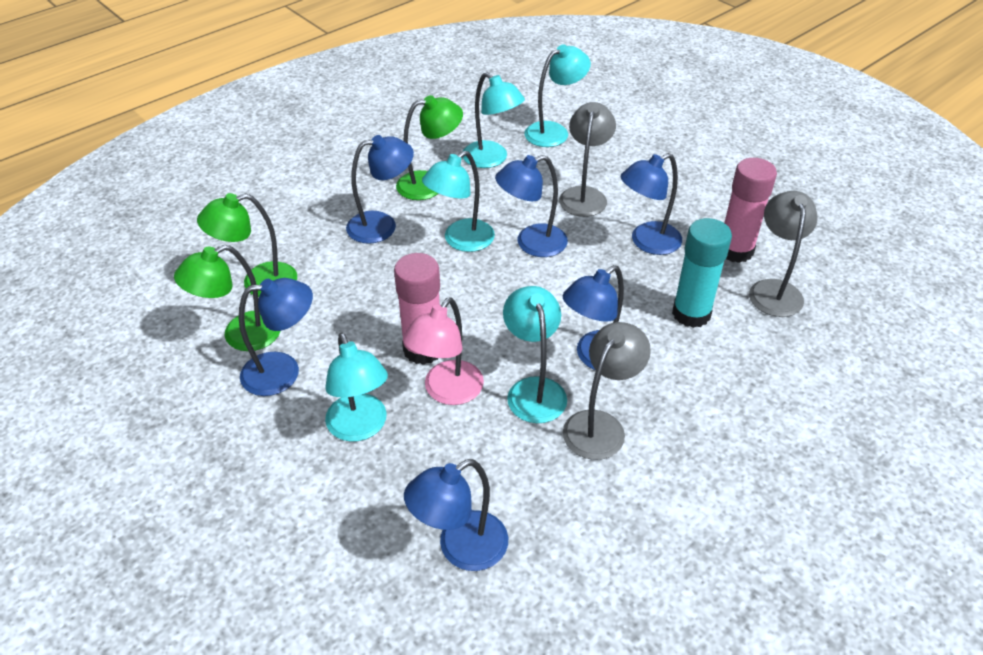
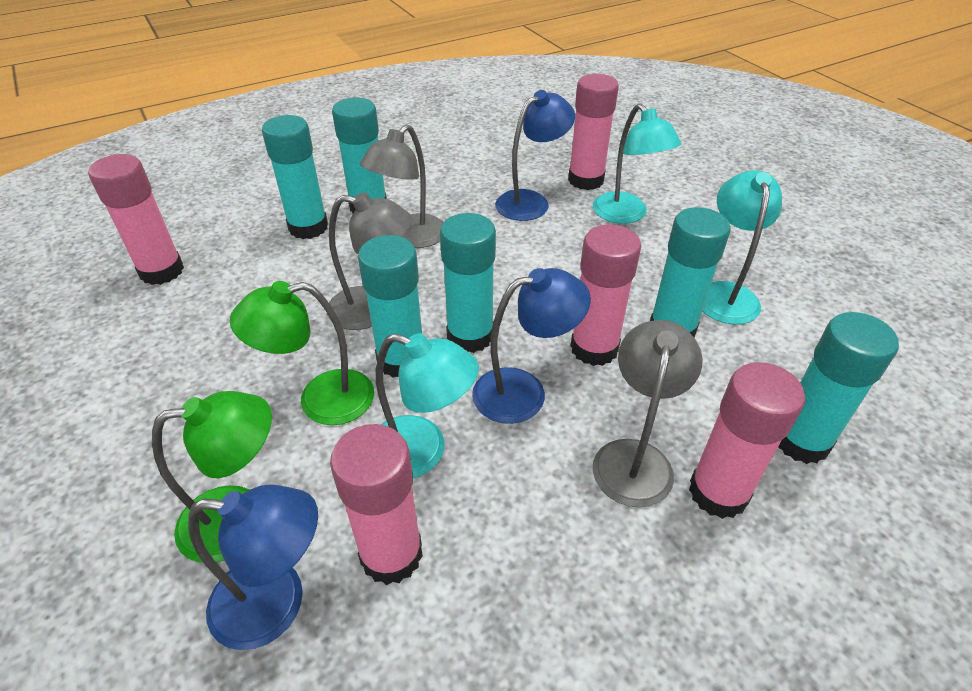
blue lamp: [239,278,313,396] [346,135,414,244] [404,459,508,571] [495,155,568,257] [563,265,624,370] [620,153,682,255] = 6 -> [188,485,318,650] [472,268,591,424] [495,90,575,221] = 3
green lamp: [174,245,280,351] [197,193,297,297] [396,95,463,200] = 3 -> [152,391,272,563] [230,281,374,425] = 2
pink glue stick: [394,253,440,365] [724,158,777,263] = 2 -> [88,154,184,285] [330,424,423,585] [568,74,619,190] [571,224,641,366] [689,362,805,519] = 5
pink lamp: [403,297,484,405] = 1 -> none = 0
turquoise glue stick: [672,218,732,328] = 1 -> [262,115,328,239] [332,98,387,214] [358,235,422,378] [440,213,496,353] [650,207,731,338] [778,312,899,464] = 6
turquoise lamp: [325,333,388,442] [422,151,495,252] [463,72,525,168] [503,286,567,423] [524,44,591,147] = 5 -> [376,333,479,478] [593,103,681,224] [702,170,782,324] = 3

